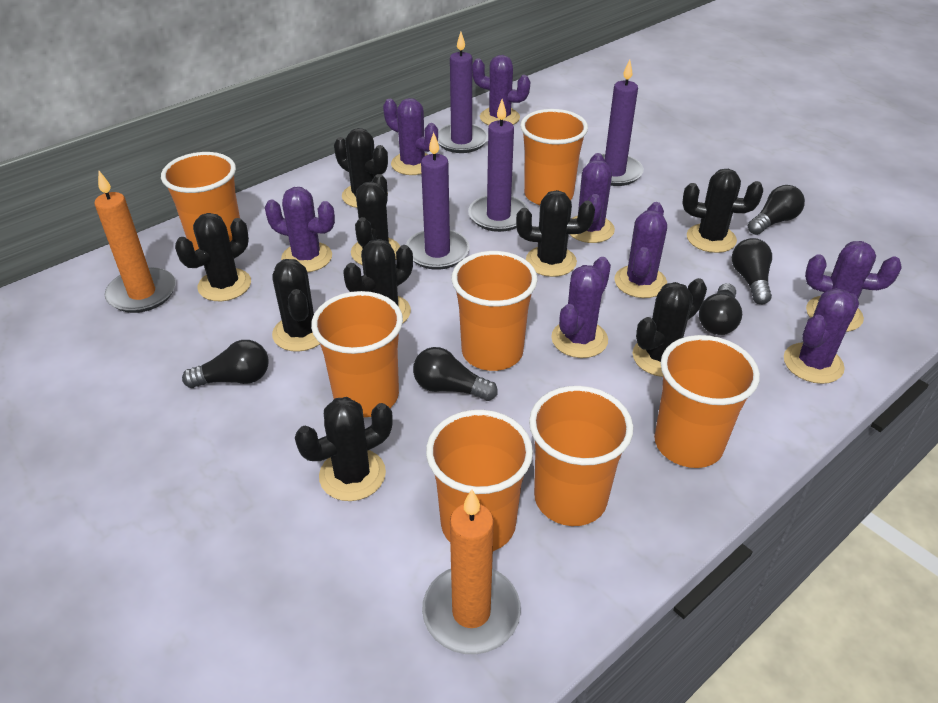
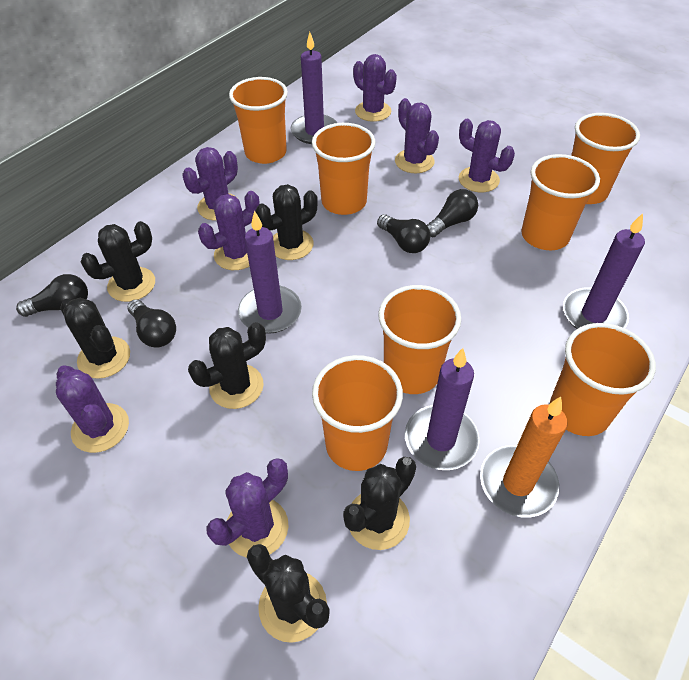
black cactus: [175,213,251,301] [272,259,320,352] [295,397,393,501] [334,128,388,208] [343,239,413,324] [351,174,400,265] [516,190,595,277] [633,278,707,377] [682,169,763,253] = 9 -> [60,298,130,379] [81,221,155,302] [188,322,266,409] [247,544,330,643] [255,184,318,260] [343,457,416,550] = 6
black light bulb: [182,340,269,388] [413,347,498,401] [699,283,742,335] [732,238,772,304] [748,185,805,235] = 5 -> [16,274,88,317] [127,299,176,348] [377,214,430,253] [427,189,478,237] = 4
orange candle: [94,171,176,313] [422,489,521,654] = 2 -> [480,397,568,517] = 1
purple cactus: [265,187,335,272] [383,98,438,175] [472,55,530,125] [551,257,611,358] [569,153,615,243] [614,202,667,298] [784,288,859,384] [805,241,902,332] = 8 -> [56,365,129,453] [182,147,238,221] [198,191,260,270] [207,458,289,558] [353,54,397,122] [395,98,439,173] [459,119,515,193] = 7

